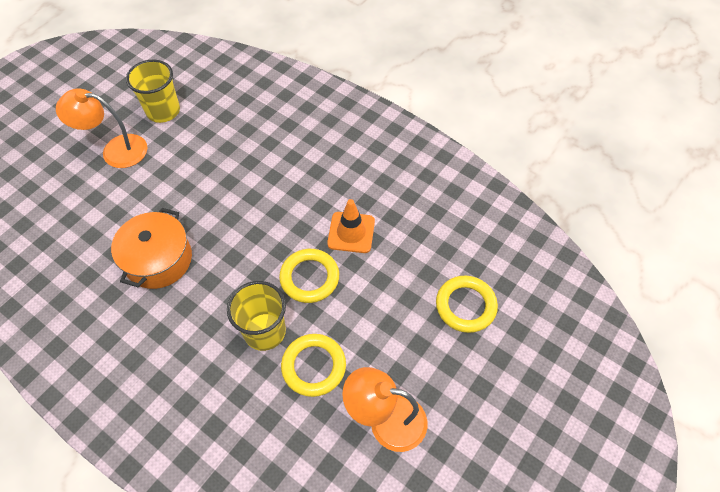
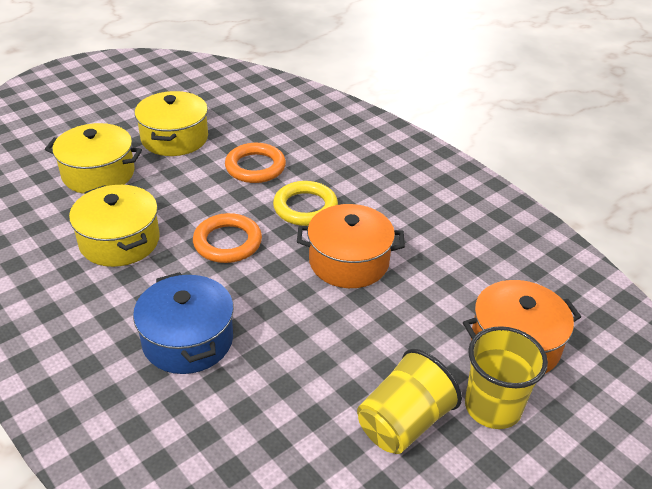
blue pot: none = 0 -> [133,272,234,374] = 1
orange lamp: [56,88,147,168] [342,367,427,452] = 2 -> none = 0
orange pot: [111,208,192,289] = 1 -> [297,204,405,288] [463,280,581,374] = 2
orange ring: none = 0 -> [193,213,262,263] [225,143,286,183] = 2
orange traffic cone: [327,199,375,253] = 1 -> none = 0
yellow pot: none = 0 -> [45,123,142,194] [69,185,160,267] [135,91,208,156] = 3
yellow ring: [279,249,339,303] [281,334,346,397] [436,276,498,333] = 3 -> [273,181,338,226] = 1

